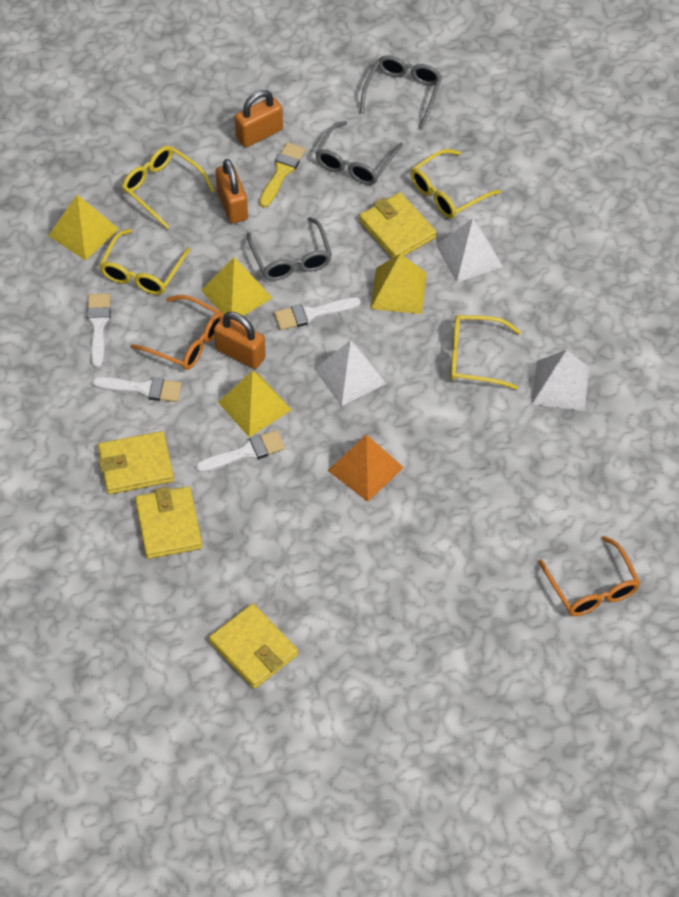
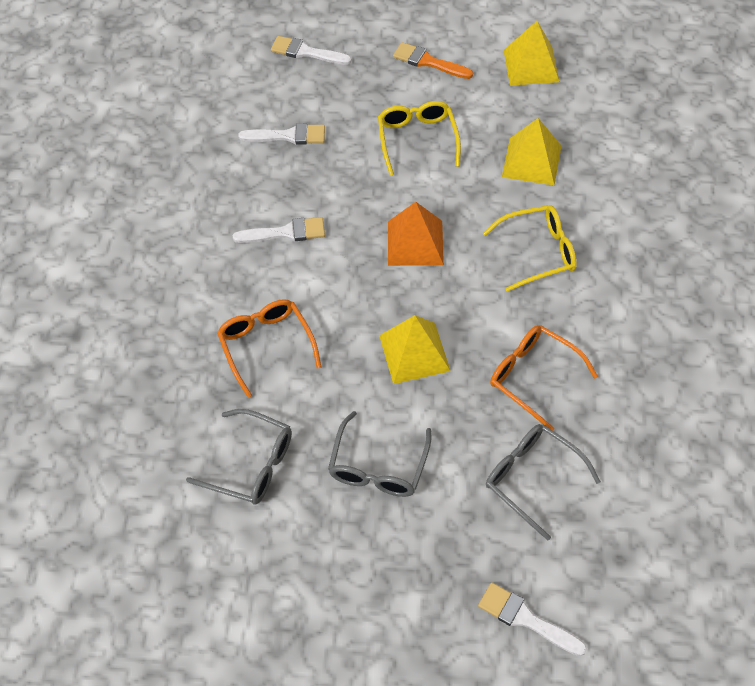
orange brush: none = 0 -> [393,42,473,79] = 1
orange padlock: [214,312,266,369] [216,159,248,223] [235,90,283,147] = 3 -> none = 0
white pyramid: [315,340,387,406] [436,218,503,282] [532,350,589,411] = 3 -> none = 0
yellow brush: [259,142,306,208] = 1 -> none = 0
yellow glasses: [99,229,190,295] [122,146,215,229] [411,149,501,219] [450,315,521,390] = 4 -> [378,101,461,176] [483,205,577,292] = 2
yellow pyramid: [48,194,119,261] [201,257,272,321] [218,370,292,437] [370,254,427,314] = 4 -> [379,315,450,384] [502,118,561,185] [504,21,560,86] = 3
yellow wallet: [98,431,174,494] [135,486,202,559] [209,604,298,689] [359,192,436,258] = 4 -> none = 0

